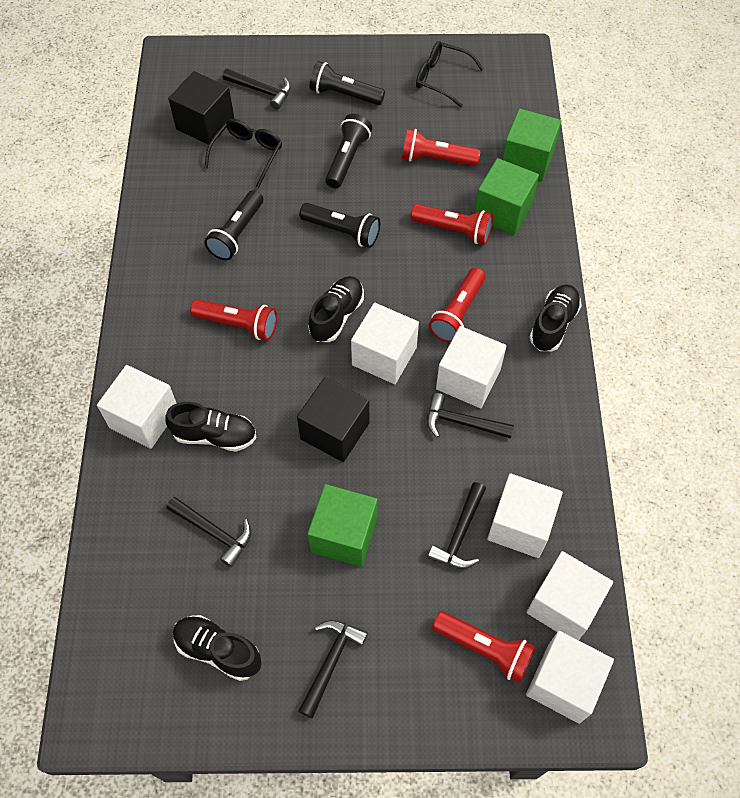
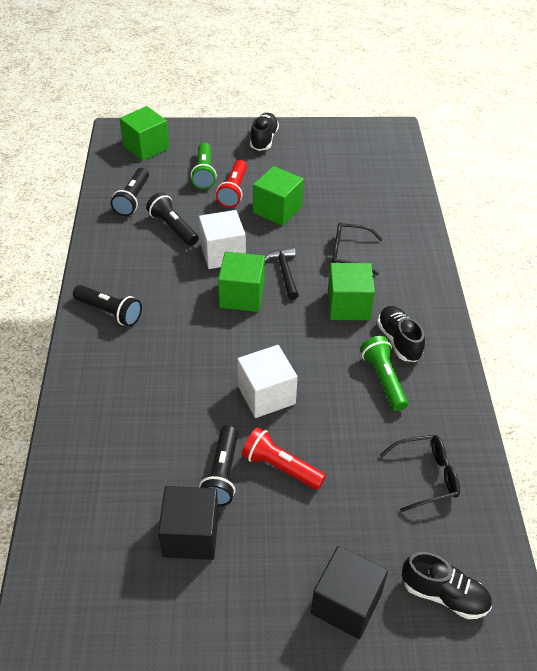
black hammer: [166,497,251,567] [223,69,291,110] [299,620,368,718] [427,393,514,439] [428,482,486,569] = 5 -> [265,247,299,300] = 1
black shoe: [165,402,256,452] [173,615,262,681] [308,276,364,342] [529,284,582,351] = 4 -> [250,113,279,151] [377,306,425,362] [402,552,492,619] = 3
green cube: [307,484,378,567] [474,158,539,235] [502,109,562,181] = 3 -> [119,106,169,161] [218,252,265,312] [253,166,304,226] [328,263,375,320] = 4
green flashlight: none = 0 -> [191,143,217,189] [360,336,408,411] = 2
red flashlight: [190,299,277,340] [402,129,481,166] [410,204,493,245] [429,268,486,343] [432,611,535,683] = 5 -> [216,160,247,208] [242,427,326,490] = 2
white cube: [97,365,177,449] [351,303,419,384] [436,326,506,408] [487,473,563,558] [526,631,614,724] [527,551,613,640] = 6 -> [199,210,246,269] [237,345,298,418] = 2

